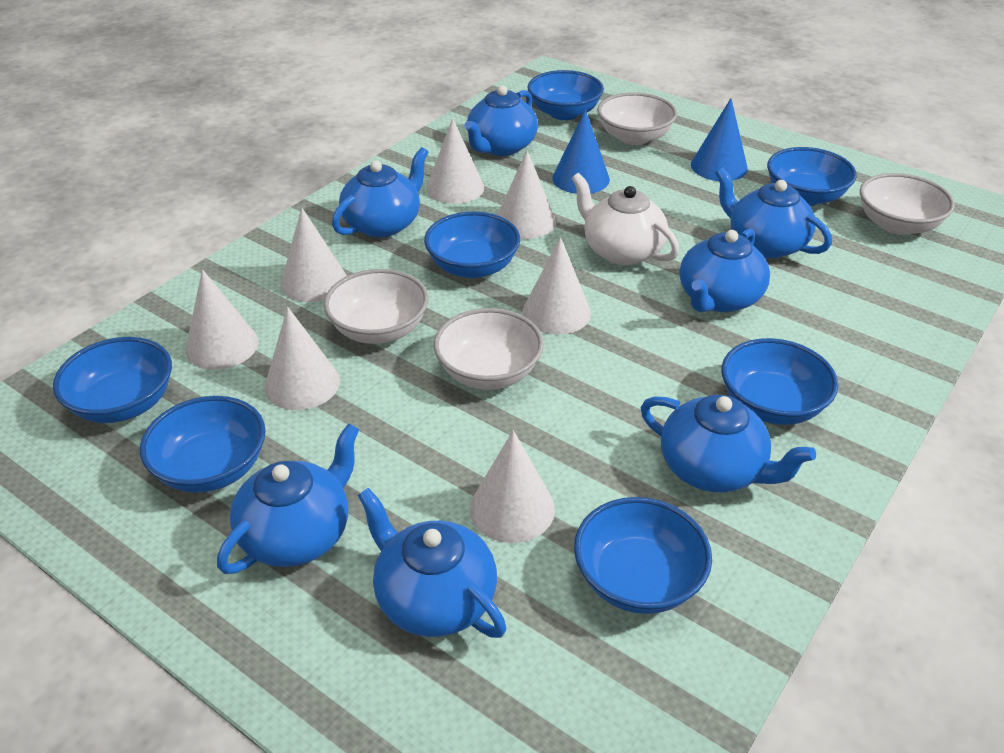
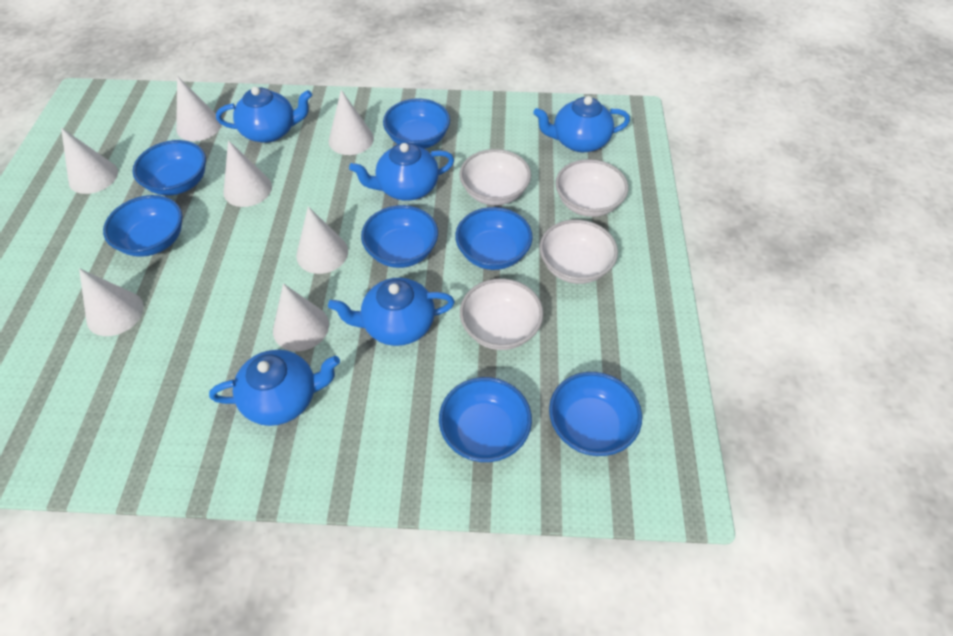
blue cone: [552,109,610,194] [691,98,748,181] = 2 -> none = 0
blue teapot: [217,423,359,574] [332,147,428,238] [358,488,507,638] [465,85,538,156] [641,395,816,492] [680,228,770,312] [715,168,832,258] = 7 -> [209,350,340,426] [216,87,312,143] [328,278,455,346] [349,143,454,201] [533,96,630,152] = 5
white teapot: [572,173,679,265] = 1 -> none = 0

